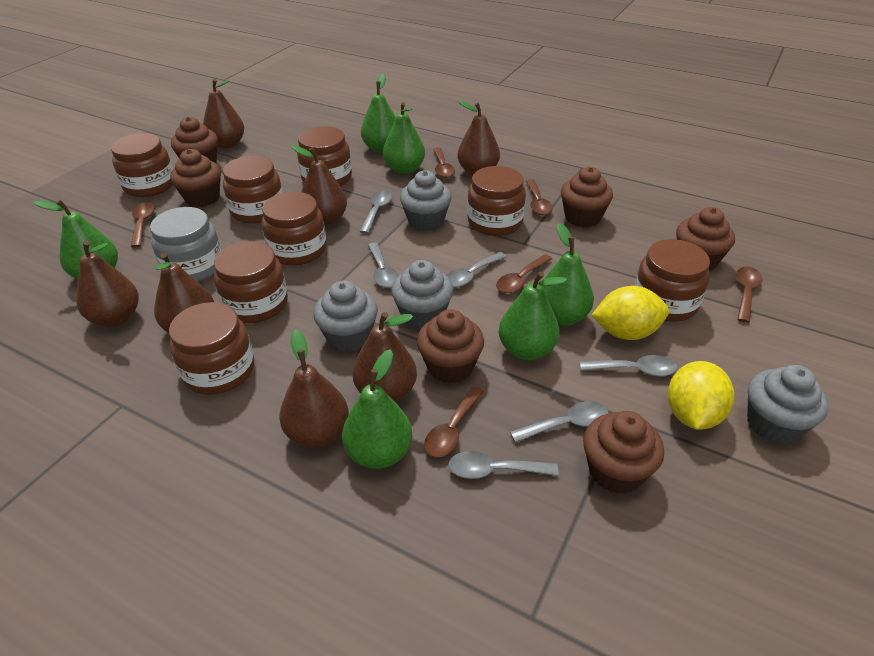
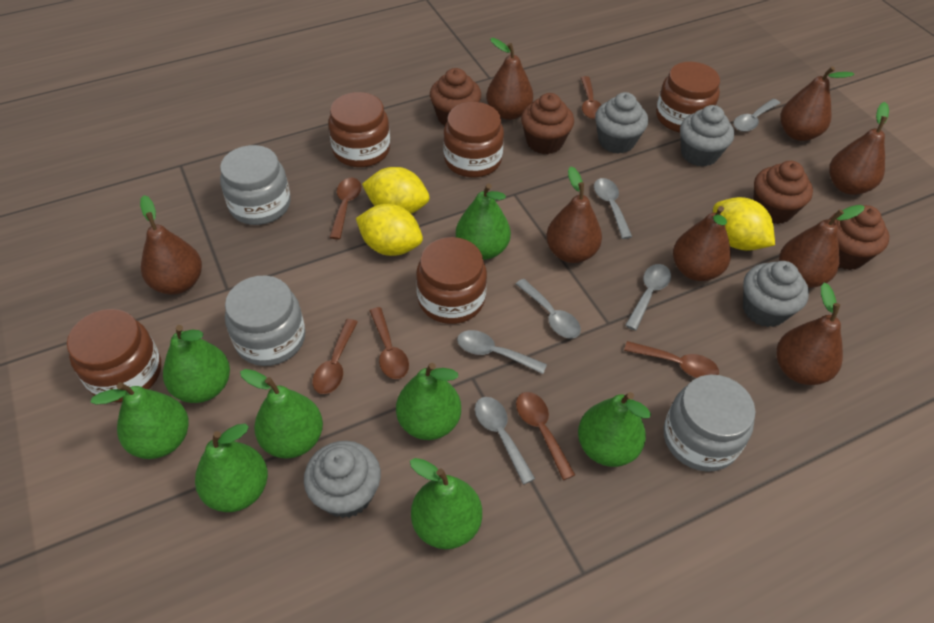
brown cupcake: [170,149,221,207] [171,117,218,163] [417,309,484,383] [561,167,613,227] [583,411,664,494] [676,207,735,270] = 6 -> [430,68,481,126] [521,93,574,154] [753,161,813,224] [829,205,889,270] = 4
brown jar: [111,133,173,197] [169,302,255,395] [214,241,288,323] [223,156,283,224] [261,192,327,266] [297,126,352,186] [467,166,526,236] [634,239,710,322] = 8 -> [67,309,161,402] [328,92,390,167] [416,237,487,324] [443,102,504,178] [656,62,720,133] = 5
brown pear: [76,241,139,327] [154,253,214,333] [203,79,244,148] [279,329,349,448] [291,145,347,226] [353,312,417,402] [457,101,500,175] = 7 -> [140,195,202,295] [486,38,533,120] [546,166,602,263] [673,206,731,281] [776,283,843,385] [779,205,865,288] [780,66,854,141] [829,102,889,195] = 8
green pear: [34,200,118,279] [342,349,413,469] [361,74,395,153] [383,102,425,174] [499,272,567,360] [541,223,594,326] = 6 -> [90,382,189,459] [163,325,230,403] [195,424,268,512] [240,369,323,459] [396,363,461,440] [410,458,482,549] [456,184,511,260] [578,392,651,467] = 8
grey jar: [150,207,221,282] = 1 -> [220,145,291,225] [225,276,305,366] [664,374,756,472] = 3
yellow lemon: [591,286,669,340] [668,361,734,430] = 2 -> [356,204,423,256] [362,167,429,214] [713,197,775,251] = 3

